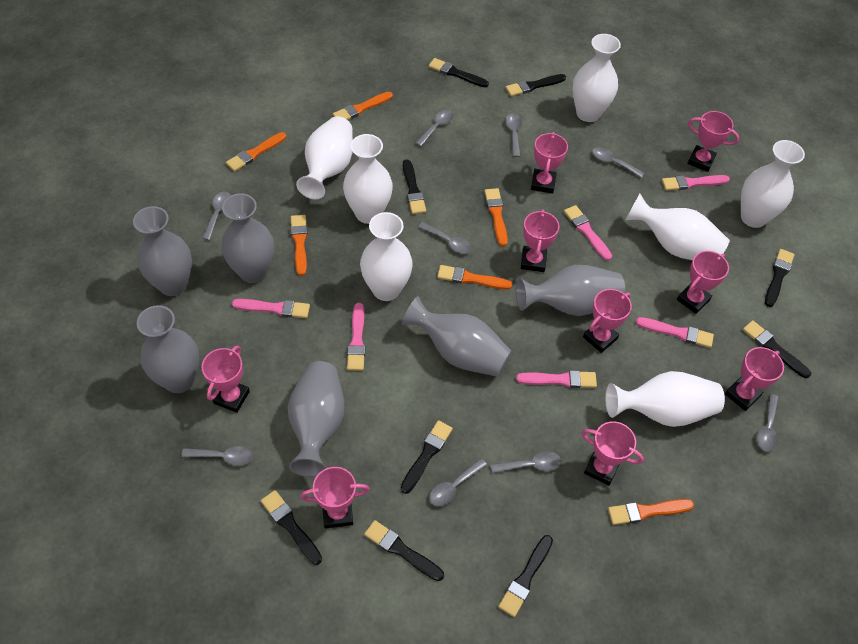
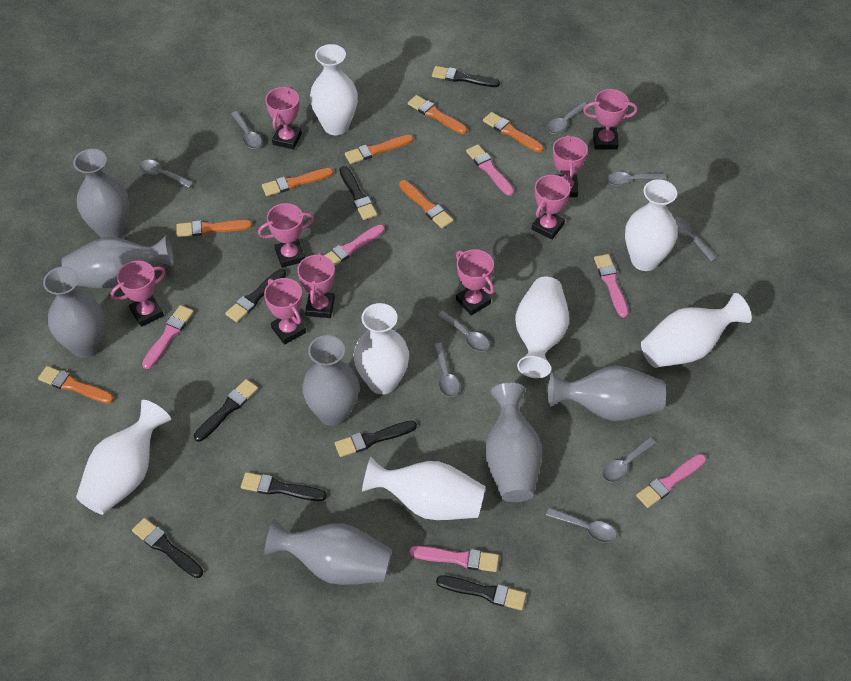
black brush: [261,490,322,565] [364,520,444,581] [401,420,453,494] [403,159,426,214] [429,58,489,87] [498,535,553,617] [506,74,566,96] [743,320,811,378] [765,249,794,307] = 9 -> [132,518,203,578] [194,379,258,442] [225,269,286,322] [241,472,327,501] [335,421,417,457] [340,166,377,220] [432,66,500,87] [436,575,526,610] = 8
grey vase: [133,206,192,296] [137,305,199,393] [221,193,274,283] [288,361,344,477] [402,296,511,377] [516,265,625,316] = 6 -> [43,267,104,358] [62,235,174,289] [73,149,129,238] [264,519,392,585] [302,335,359,426] [485,383,542,502] [548,365,666,421] = 7
orange brush: [226,132,286,171] [291,215,308,276] [333,92,393,120] [437,265,513,290] [484,188,508,246] [608,499,694,525] = 6 -> [38,366,114,404] [177,220,252,237] [262,168,334,196] [345,135,413,164] [399,180,453,228] [408,95,467,134] [483,112,544,153] = 7

